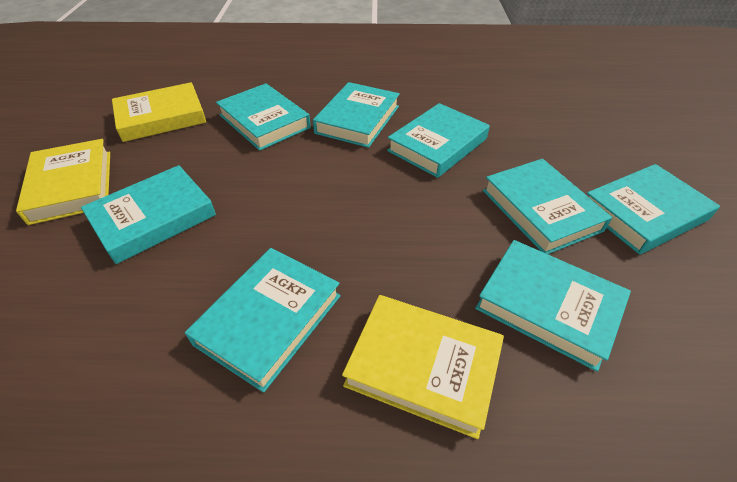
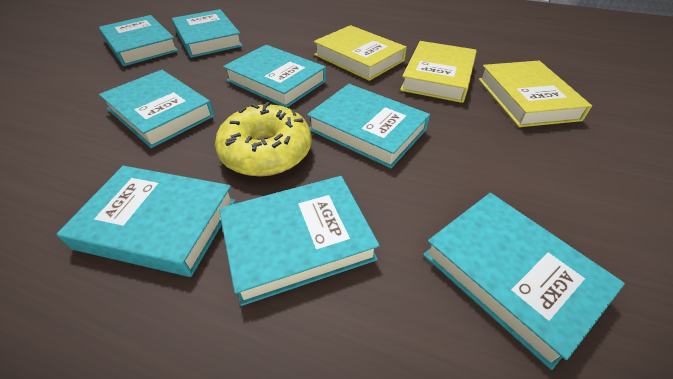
yellow donut: none = 0 -> [215,102,312,176] = 1

